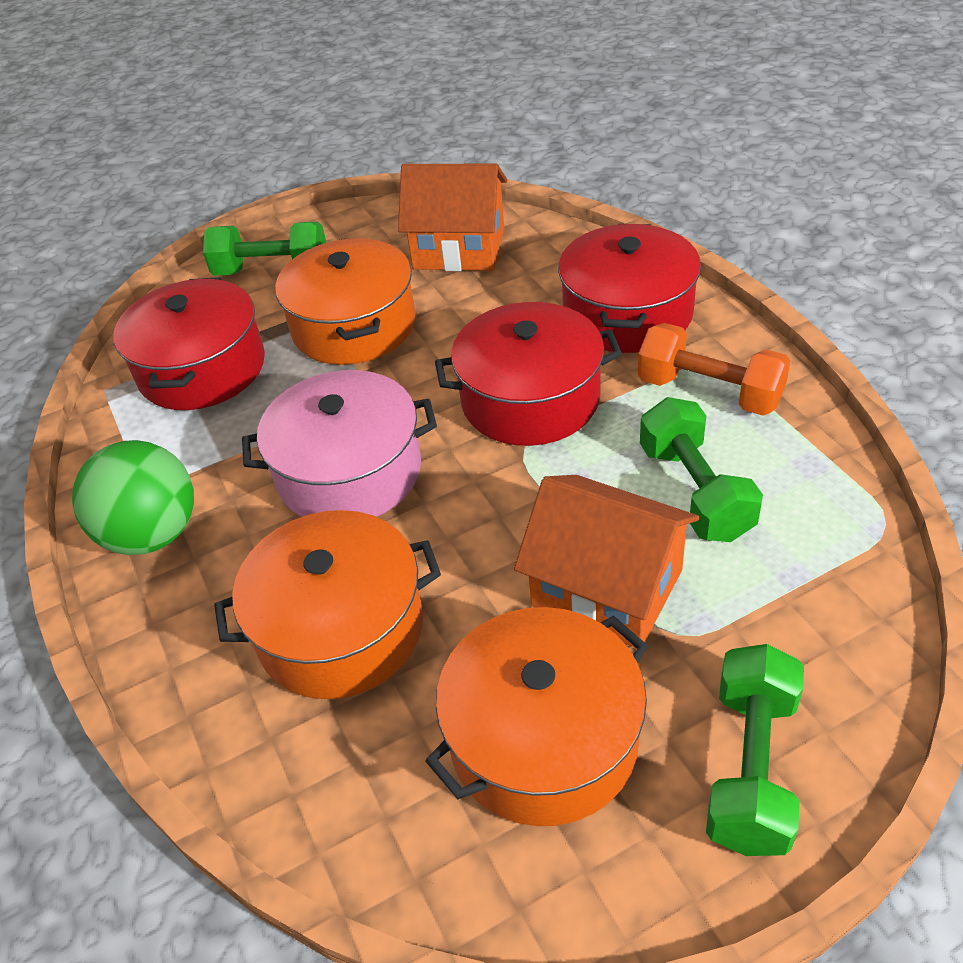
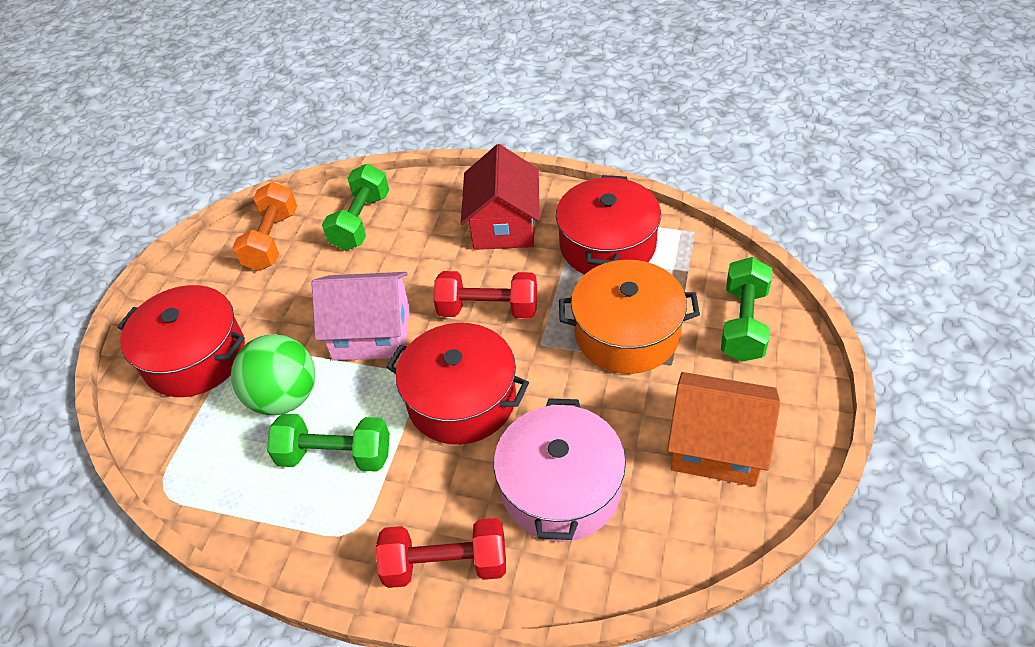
orange house: [398,164,507,271] [514,475,699,648] = 2 -> [667,372,780,487] = 1
orange pot: [214,510,441,699] [275,238,416,365] [426,607,648,826] = 3 -> [559,260,700,374] = 1
pink house: none = 0 -> [311,272,410,361] = 1
red dumbbell: none = 0 -> [376,518,506,588] [434,271,537,319] = 2
red house: none = 0 -> [461,144,539,250] = 1

